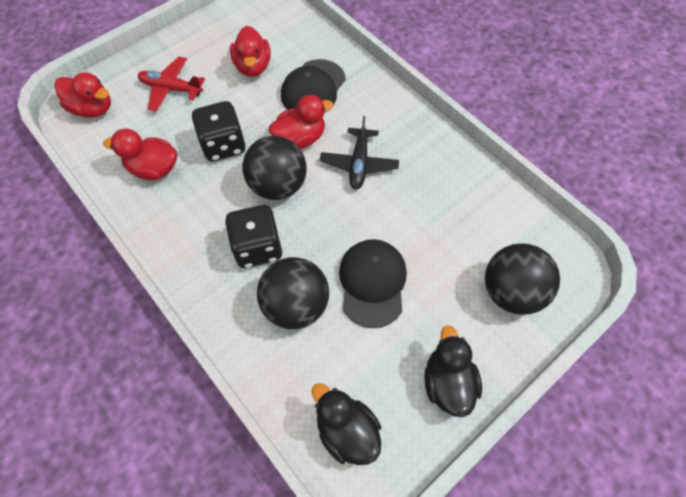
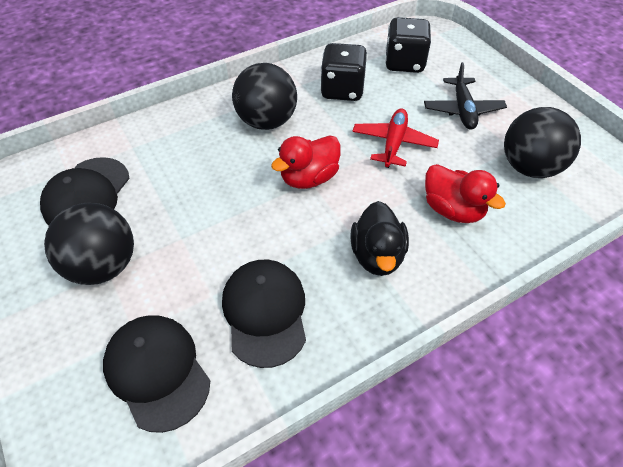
black cap: [281,59,346,113] [339,239,407,328] = 2 -> [40,157,129,225] [103,315,210,433] [222,260,306,368] = 3
black duck: [312,383,381,465] [424,325,482,417] = 2 -> [351,201,409,276] = 1
red duck: [54,73,111,118] [103,129,177,180] [230,26,271,77] [269,95,333,149] = 4 -> [271,135,341,189] [425,164,506,223] = 2

